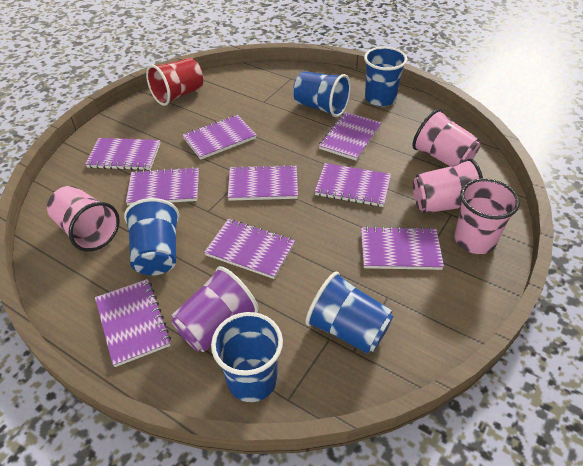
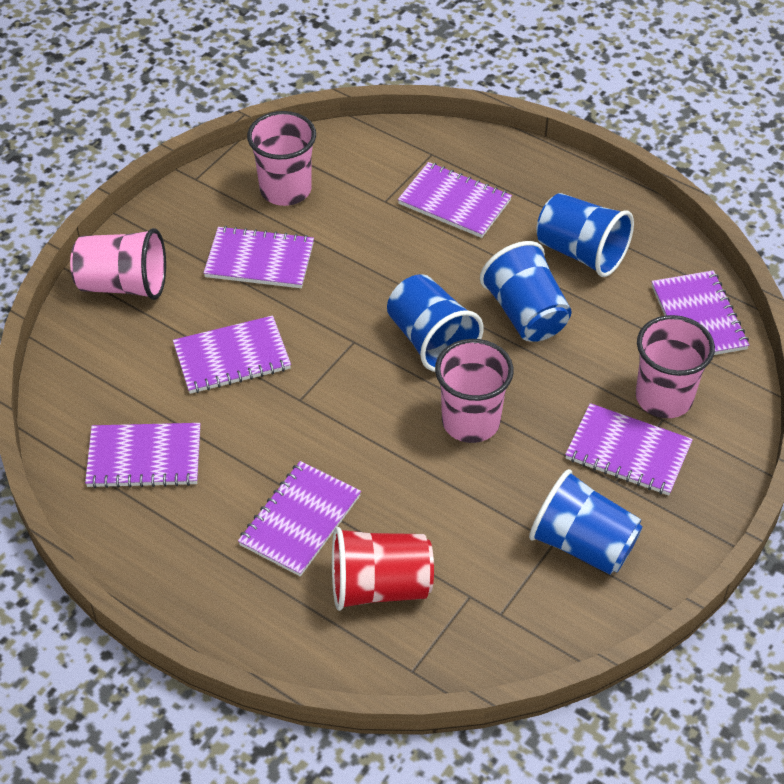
blue cup: [124,198,180,275] [211,312,283,402] [293,71,351,117] [305,272,393,354] [364,47,407,106] = 5 -> [387,274,484,372] [480,241,572,342] [529,469,643,575] [536,193,634,277] = 4
purple cup: [171,266,259,352] = 1 -> none = 0
purple notebook: [85,138,160,170] [95,279,171,367] [126,167,199,205] [183,115,256,160] [204,219,295,279] [227,165,298,201] [315,163,391,207] [319,112,381,161] [361,226,444,270] = 9 -> [85,423,201,488] [173,316,291,394] [203,226,314,288] [238,461,361,577] [398,162,512,238] [565,403,693,496] [652,270,749,355] = 7

